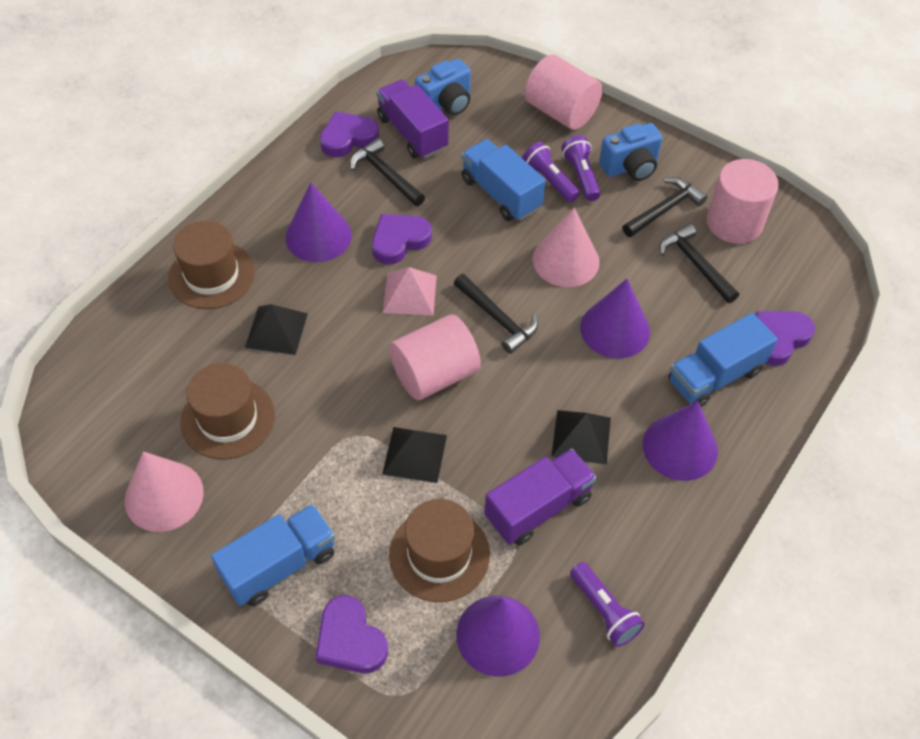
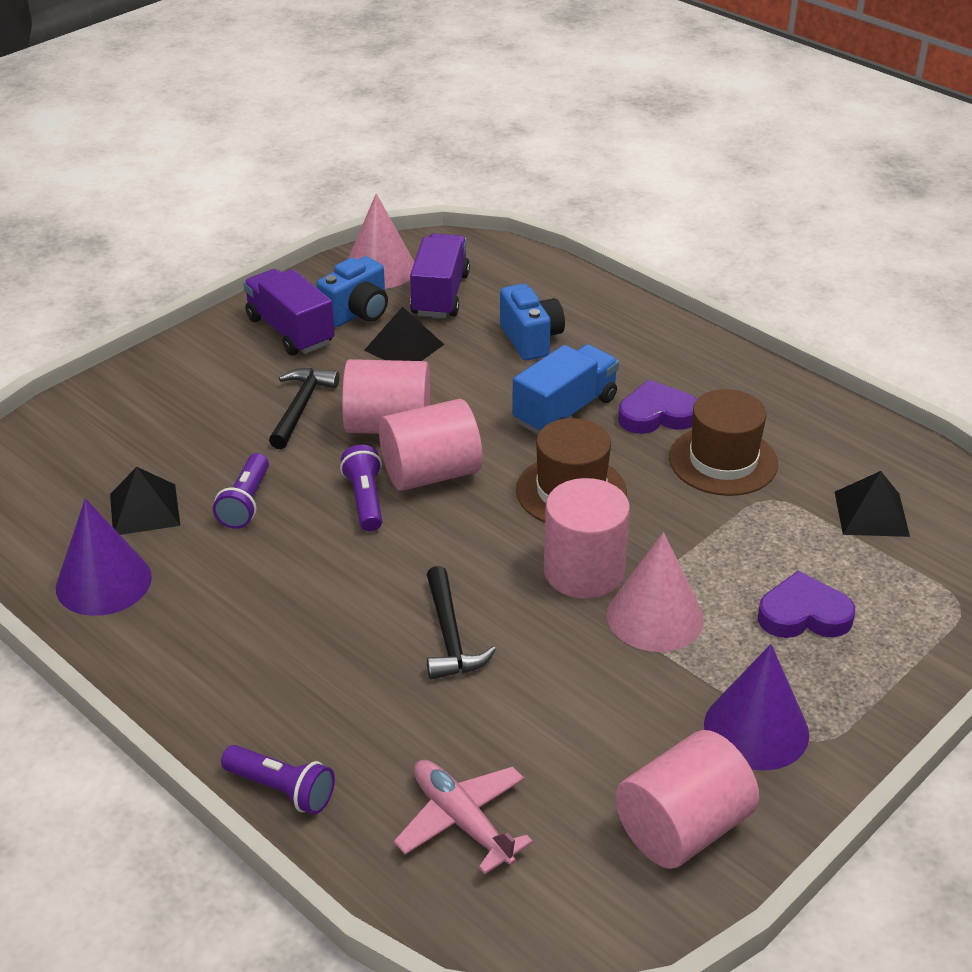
black hammer: [350,138,425,206] [454,274,538,354] [623,177,708,237] [660,223,739,303] = 4 -> [269,368,340,449] [427,566,496,680] = 2
blue truck: [211,504,335,606] [462,139,546,221] [668,313,777,407] = 3 -> [512,344,619,434] = 1
brown hat: [168,221,255,309] [180,363,275,459] [389,499,490,602] = 3 -> [516,418,627,523] [669,389,778,496] = 2
pink cylinder: [389,314,481,400] [524,55,603,130] [707,159,779,244] = 3 -> [342,359,430,434] [379,399,482,491] [544,478,630,599] [615,730,759,869] = 4
pink plane: none = 0 -> [394,760,533,874] = 1
pink pyramid: [383,267,437,315] = 1 -> none = 0
purple cone: [285,183,352,262] [456,596,540,677] [580,279,650,358] [643,401,718,481] = 4 -> [56,498,152,616] [704,644,809,771] = 2
purple heart: [316,595,388,673] [320,111,379,157] [372,214,432,264] [755,311,815,366] = 4 -> [618,380,697,434] [758,571,855,638] = 2

